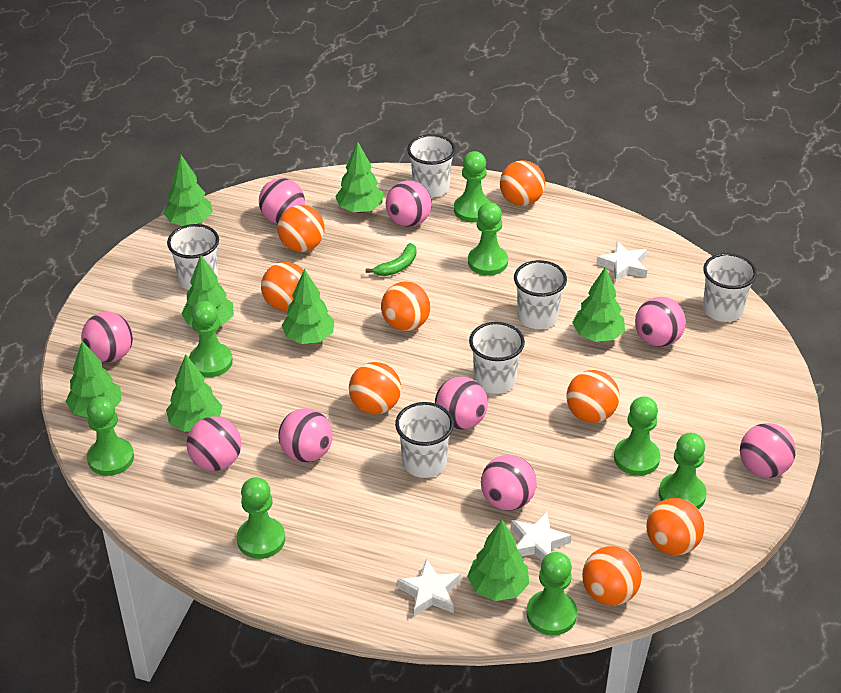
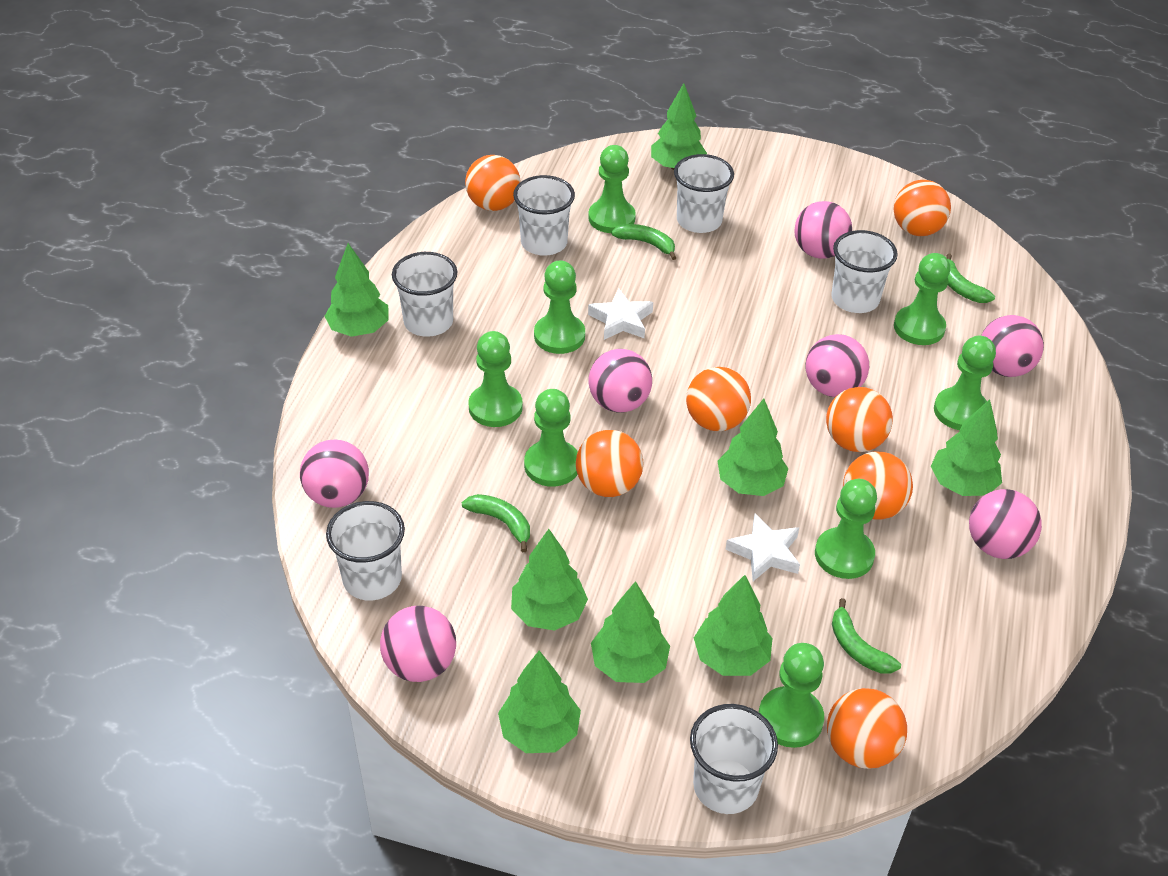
green banana: [366,243,416,276] = 1 -> [462,494,530,552] [611,224,676,260] [832,598,901,674] [946,253,995,303] = 4
orange ball: [261,262,304,311] [278,205,325,252] [349,362,401,415] [381,282,431,331] [500,160,545,206] [566,370,620,423] [582,546,642,606] [646,498,704,555] = 8 -> [465,155,521,211] [576,430,643,497] [686,367,751,431] [826,387,893,452] [827,688,907,769] [843,451,913,520] [893,180,951,236] = 7
pink ball: [81,312,133,362] [187,417,241,471] [259,178,305,224] [279,408,333,462] [386,180,432,227] [435,377,488,430] [481,455,537,511] [635,297,686,347] [740,423,796,478] = 9 -> [300,440,369,508] [380,606,456,682] [588,349,652,413] [795,201,852,259] [805,334,869,397] [969,489,1042,559] [981,315,1044,377] = 7
white star: [397,559,461,617] [511,511,571,560] [597,241,647,283] = 3 -> [588,288,653,340] [725,514,800,581] = 2

